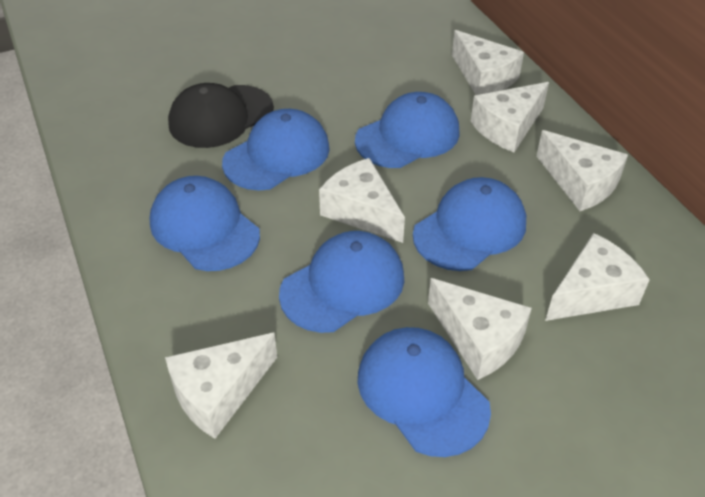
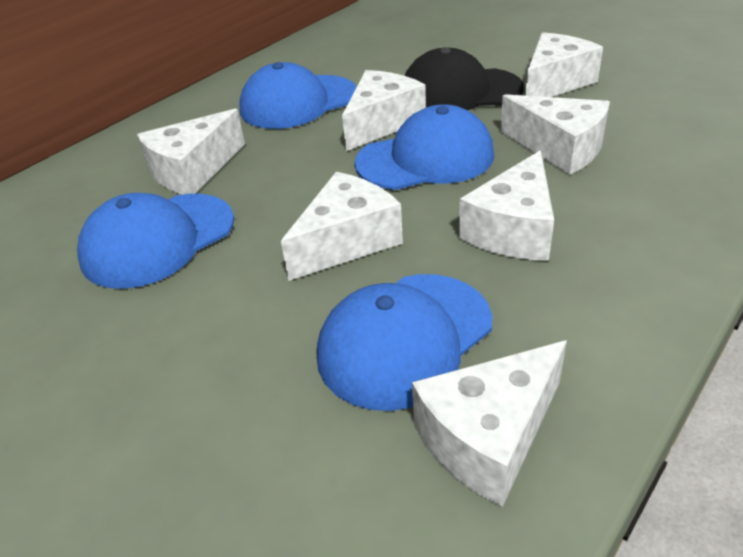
blue cap: [149,176,260,271] [222,109,330,190] [279,231,404,333] [355,92,460,168] [357,327,491,457] [413,177,526,271] = 6 -> [77,193,234,289] [239,62,357,129] [317,274,492,411] [355,104,494,190] = 4

